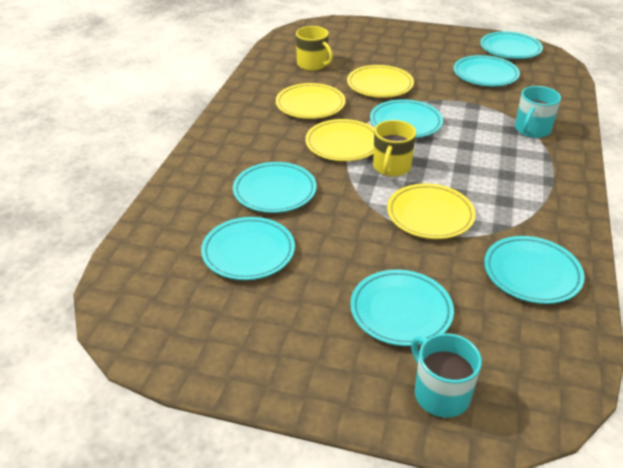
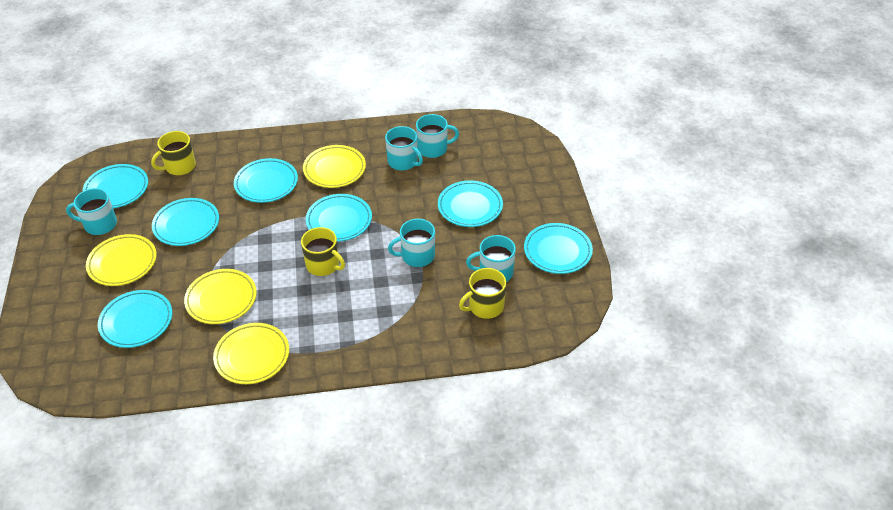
turquoise mug: [411,333,482,418] [515,86,561,138] = 2 -> [66,188,117,235] [385,126,423,171] [388,219,435,267] [416,114,459,158] [466,235,516,282] = 5
yellow mug: [296,26,333,71] [373,120,416,176] = 2 -> [151,131,196,175] [301,227,345,276] [459,268,506,319] = 3

